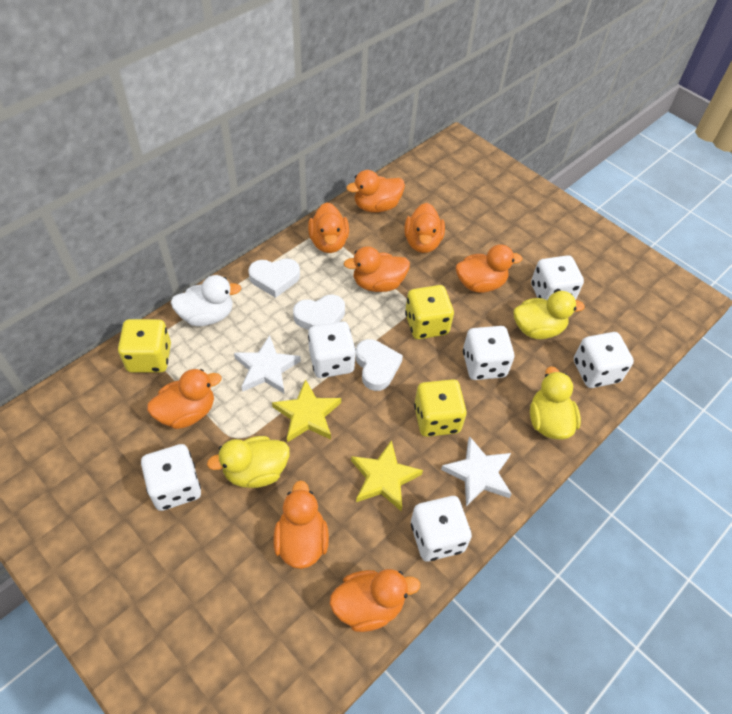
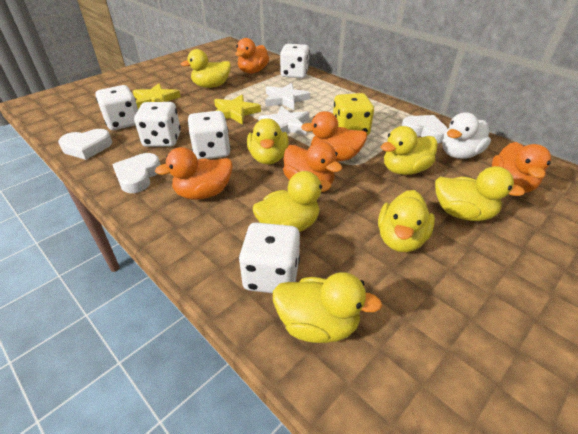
orange duck: [147,369,222,429] [273,480,329,569] [308,202,349,253] [330,569,421,632] [343,246,410,292] [346,170,405,213] [404,203,445,253] [456,244,523,293] = 8 -> [155,147,232,200] [235,38,269,73] [283,141,342,184] [301,111,367,161] [492,142,551,193] = 5
white dice: [141,444,201,511] [308,321,356,378] [411,496,472,561] [463,326,514,380] [531,255,584,300] [574,332,634,388] = 6 -> [95,85,138,130] [134,102,181,147] [188,111,230,159] [239,222,300,293] [280,44,310,78] = 5
yellow dice: [118,319,171,373] [405,285,454,339] [414,379,467,437] = 3 -> [333,93,374,135] = 1
yellow duck: [207,436,290,488] [514,291,585,339] [530,366,581,440] = 3 -> [181,49,231,88] [247,118,289,164] [253,171,331,232] [273,272,382,343] [378,190,435,252] [381,126,437,175] [435,166,525,221] = 7

